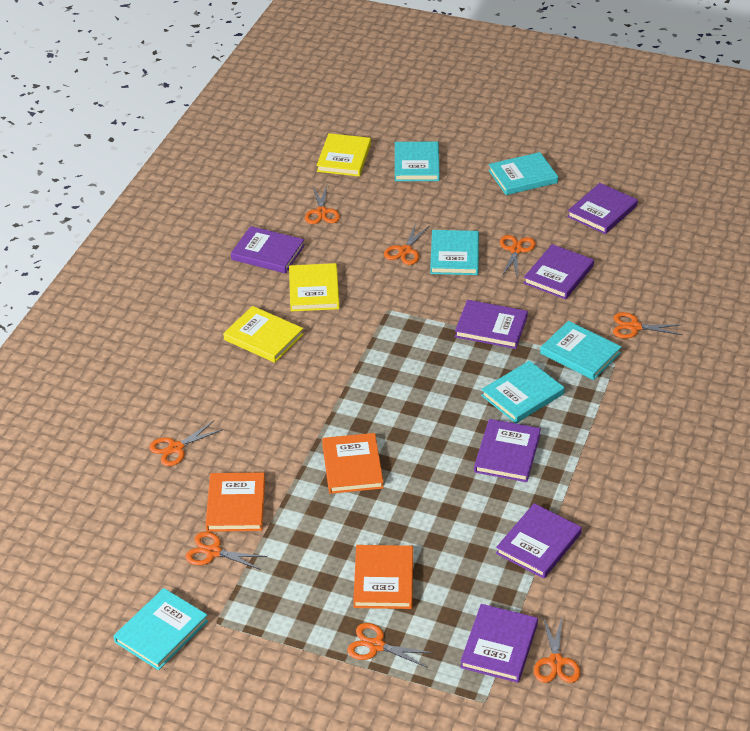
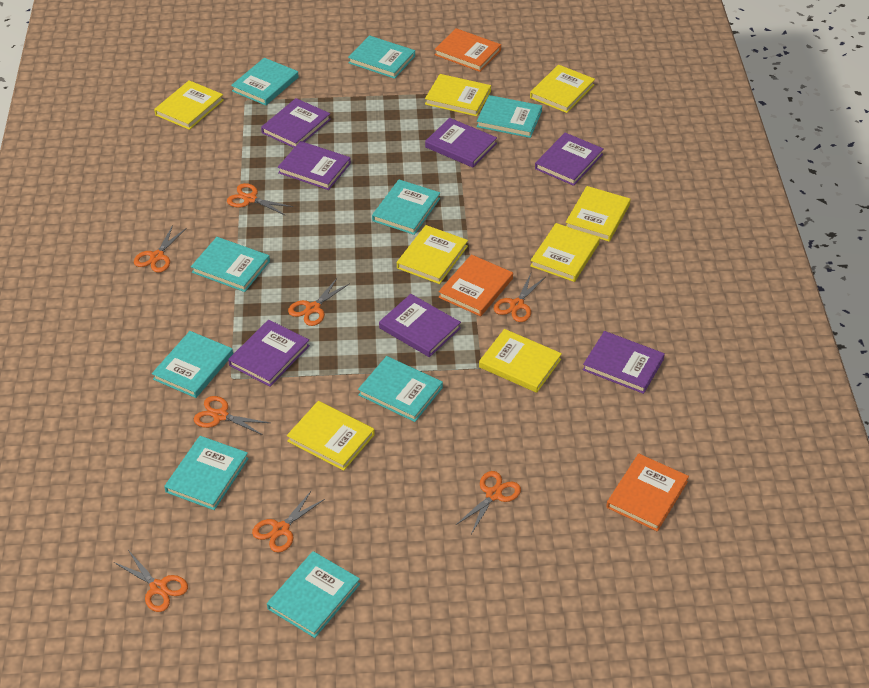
turquoise book: [113,588,208,670] [395,142,440,181] [430,230,479,275] [481,361,565,423] [489,152,558,195] [540,321,622,380] = 6 -> [152,331,233,398] [164,436,249,510] [191,237,270,292] [231,58,299,106] [267,551,360,638] [348,35,415,79] [358,356,443,422] [372,179,440,235] [477,95,542,138] = 9
yellow book: [223,306,304,363] [289,263,340,312] [316,133,371,176] = 3 -> [154,80,224,130] [287,401,375,471] [397,225,468,284] [425,74,491,117] [479,329,562,393] [530,65,595,113] [530,223,600,282] [566,186,630,242] = 8

